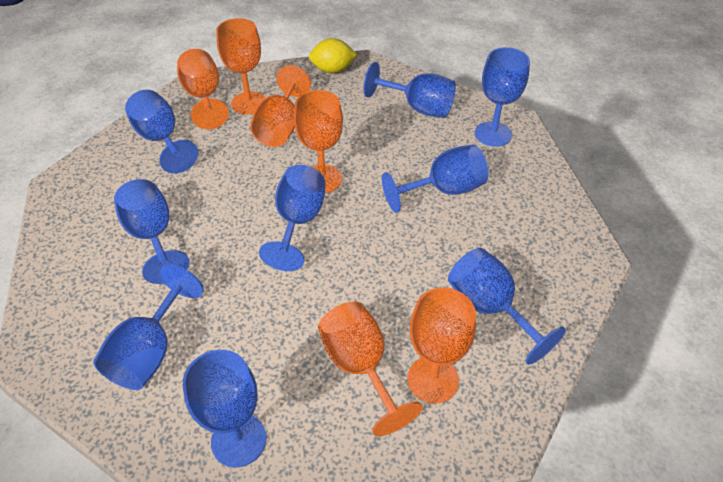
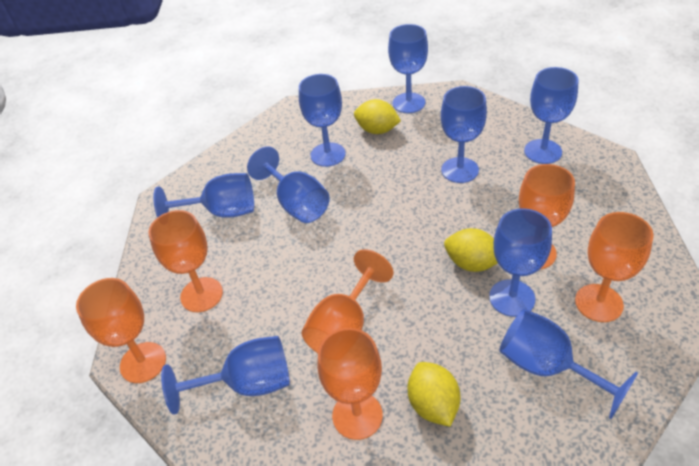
yellow lemon: [309,38,357,73] = 1 -> [354,99,401,134] [408,362,460,427] [444,228,497,272] = 3

